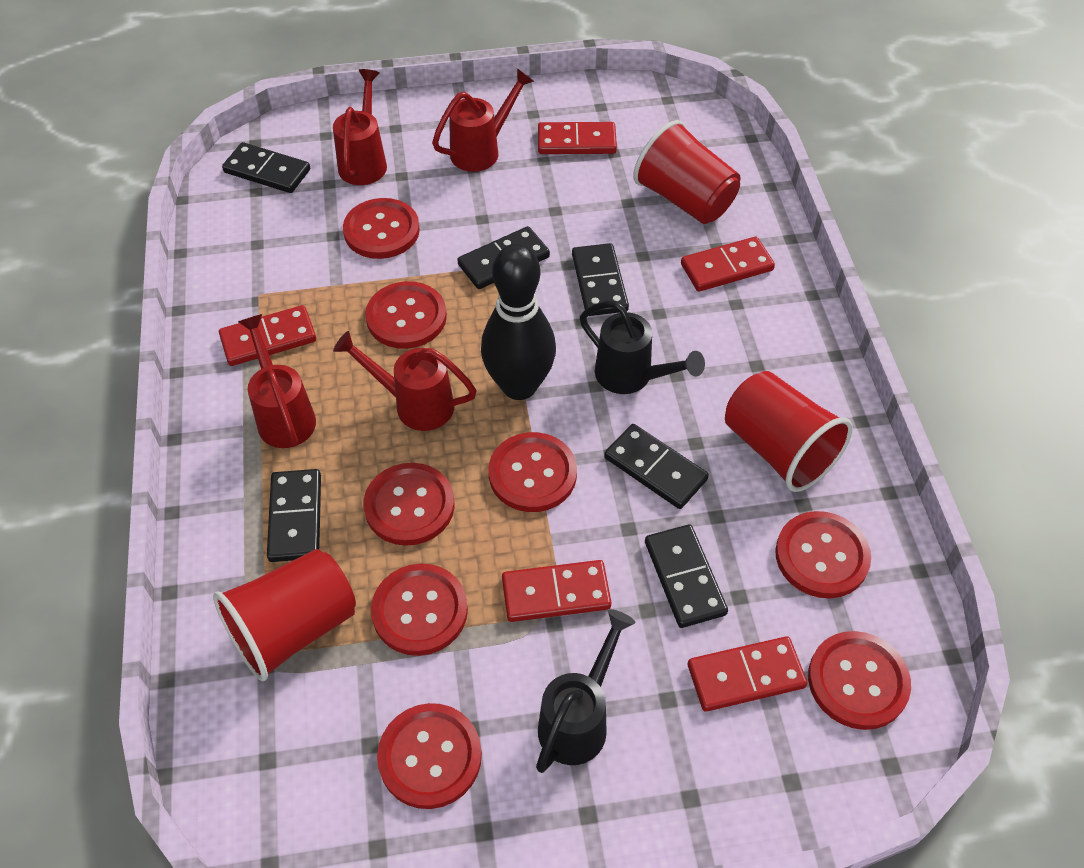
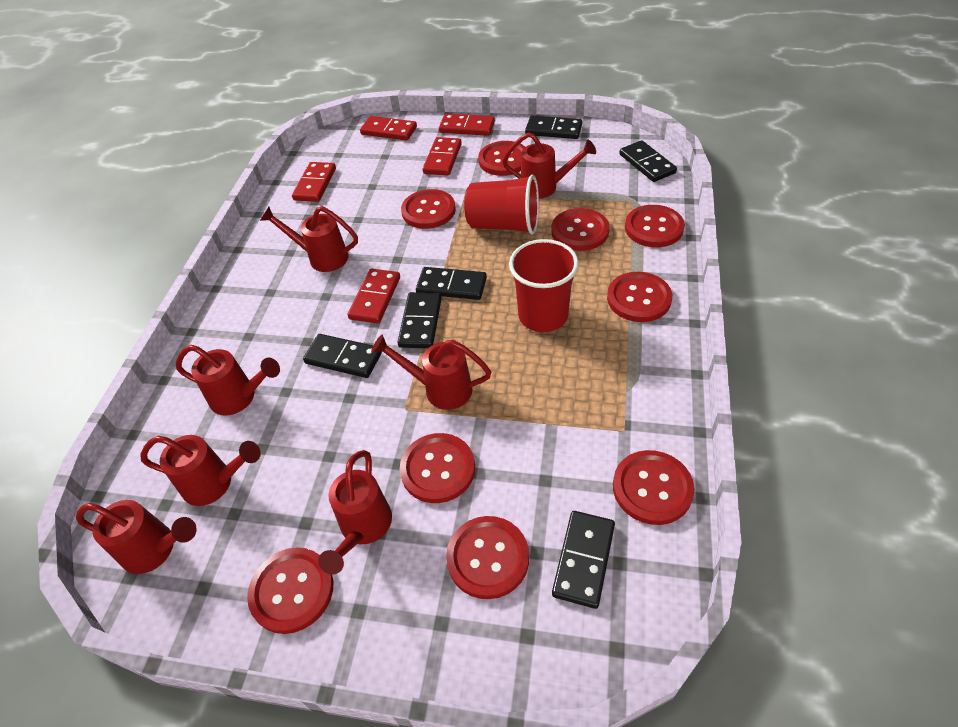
black bowling pin: [481,244,556,400] = 1 -> none = 0
black watering can: [536,609,636,773] [580,301,705,394] = 2 -> none = 0
red button: [343,198,420,259] [363,463,455,546] [365,281,447,349] [371,564,468,656] [377,703,482,809] [488,432,577,512] [775,511,871,598] [808,631,911,730] = 8 -> [247,547,333,634] [400,433,475,503] [401,189,456,229] [446,516,529,599] [478,141,525,176] [551,208,610,251] [607,272,672,322] [613,450,694,525] [625,205,685,247] = 9
red cup: [213,549,356,681] [633,120,741,224] [725,371,853,492] = 3 -> [464,175,539,234] [509,239,579,332] = 2
red watering can: [238,314,316,448] [333,69,387,185] [333,331,476,431] [432,68,534,172] = 4 -> [76,500,197,574] [140,435,261,506] [176,345,280,416] [260,206,358,272] [318,450,392,574] [371,335,491,410] [502,133,596,198] = 7

